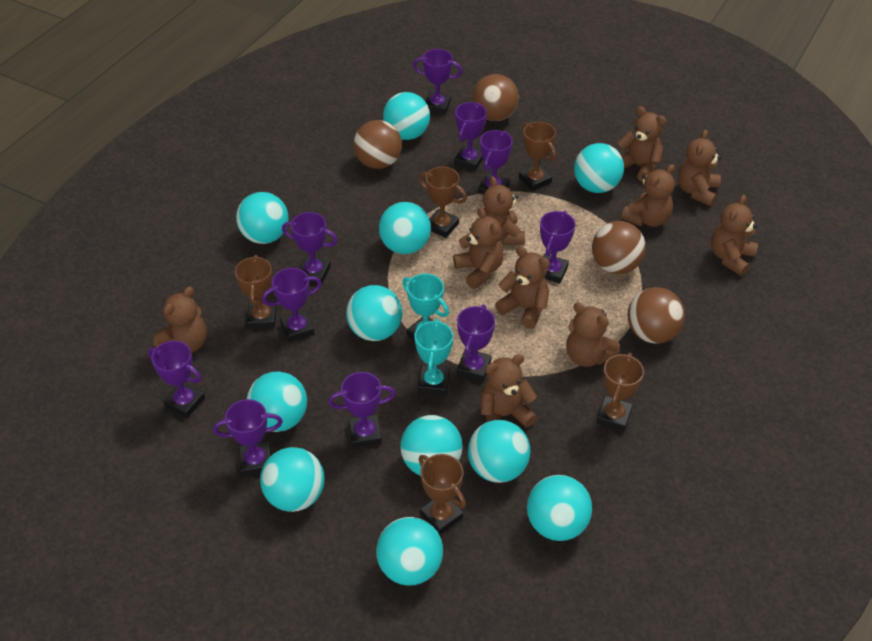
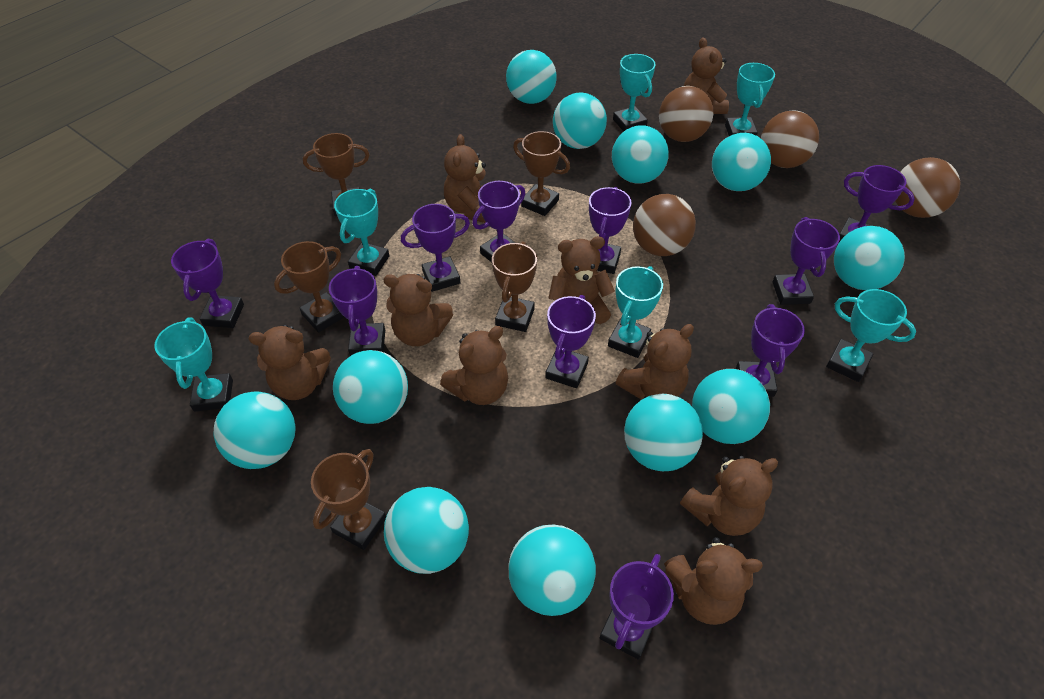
brown teddy bear: [153,286,207,353] [453,207,504,289] [481,354,537,427] [483,176,525,245] [495,246,550,329] [566,302,620,367] [618,106,667,182] [621,164,675,227] [678,130,721,206] [711,195,758,276] = 10 -> [249,325,331,400] [383,274,453,346] [440,326,508,405] [444,134,486,223] [548,236,615,324] [616,324,694,400] [664,537,763,625] [680,456,778,536] [684,38,729,114] = 9
turquoise trophy: [402,274,449,341] [415,318,453,395] = 2 -> [154,318,233,411] [334,189,389,276] [608,266,663,358] [613,54,655,132] [725,63,775,136] [826,289,916,382] = 6

